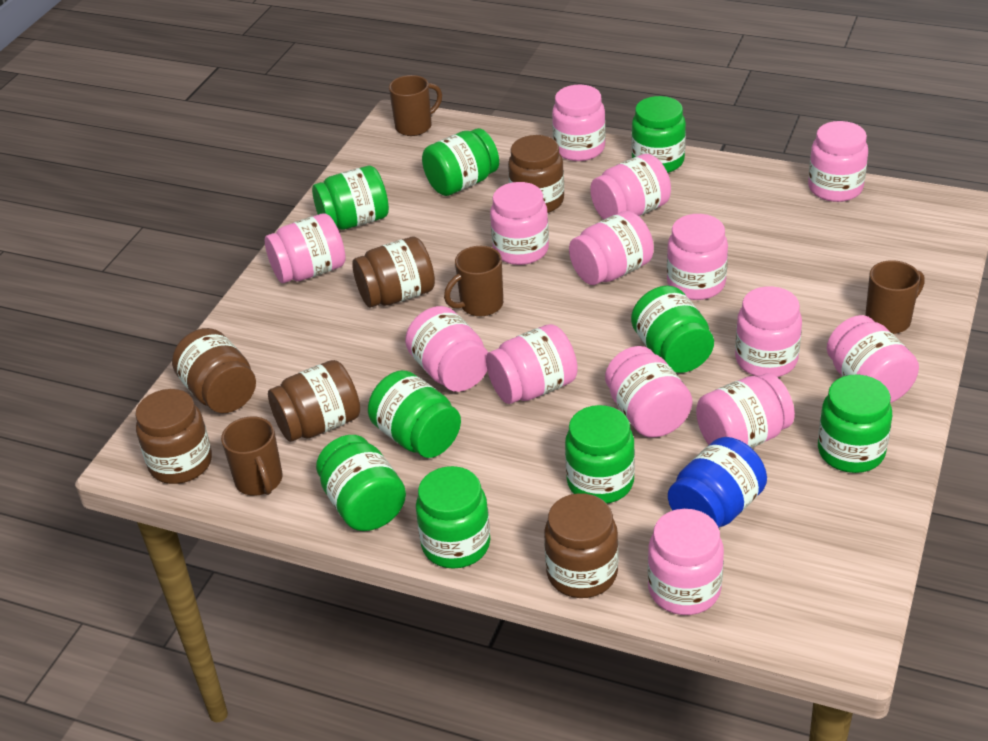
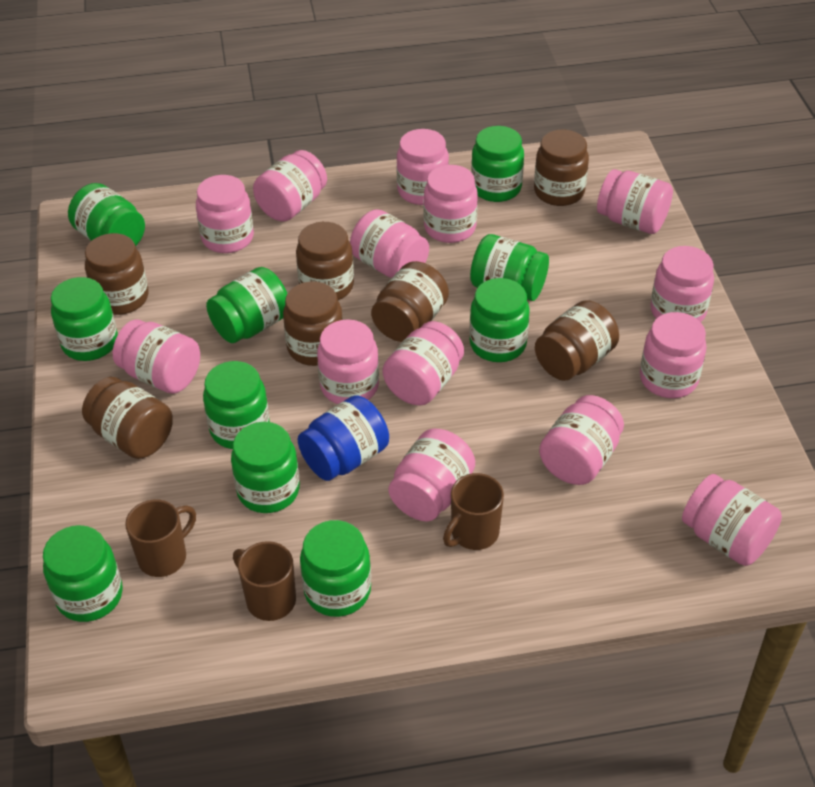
brown jar: [135,389,212,484] [172,328,256,413] [268,360,360,442] [352,237,435,307] [508,135,564,213] [544,493,619,598] = 6 -> [82,377,173,459] [85,233,148,315] [283,281,343,366] [296,222,354,300] [371,261,449,342] [534,130,589,206] [535,300,619,381] = 7
brown mug: [221,416,282,496] [389,75,442,136] [444,246,503,317] [865,260,925,334] = 4 -> [125,500,196,577] [233,541,296,621] [443,473,504,550] = 3
green jar: [312,166,389,230] [316,435,406,531] [368,370,461,458] [416,466,490,569] [422,128,499,196] [565,405,635,503] [631,96,686,173] [631,286,714,373] [818,375,892,473] = 9 -> [43,525,123,622] [51,277,118,361] [68,183,145,246] [203,361,270,449] [206,267,288,343] [231,422,300,513] [300,520,371,617] [469,278,530,362] [470,234,549,301] [471,126,524,202] = 10

